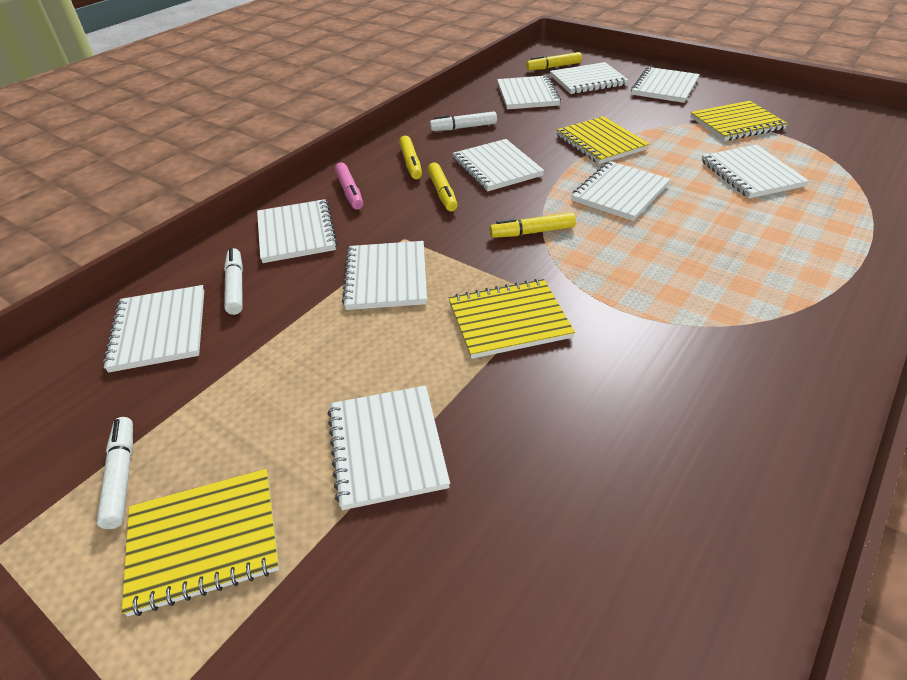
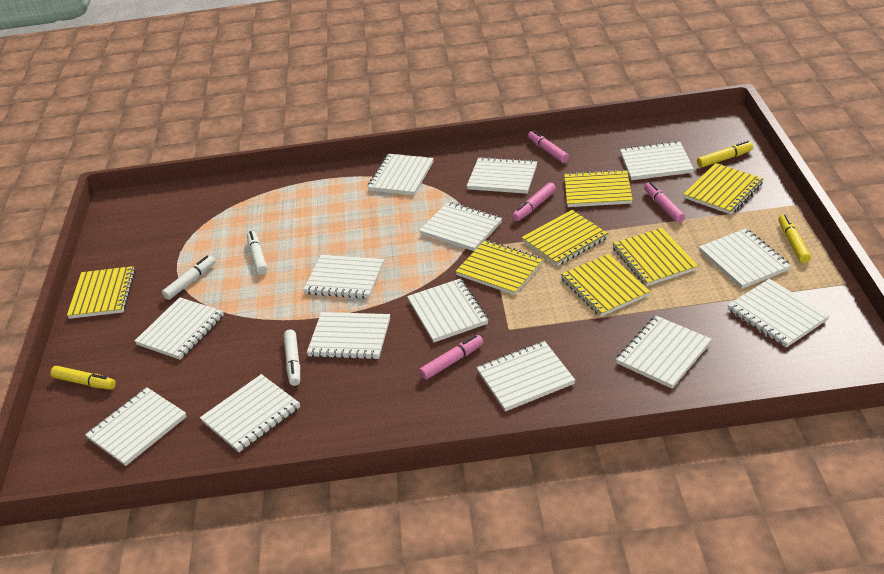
pink marker: [334,163,363,210] = 1 -> [419,335,483,380] [512,183,556,221] [528,130,569,163] [644,182,685,223] = 4
white notebook: [103,285,204,373] [257,199,338,263] [328,386,450,510] [342,241,427,310] [452,139,545,191] [497,75,561,109] [550,62,629,94] [571,161,670,221] [631,67,700,103] [701,145,809,198] = 10 -> [85,387,187,466] [135,297,224,360] [200,374,300,452] [303,255,384,299] [307,312,390,360] [367,154,434,195] [407,279,488,343] [419,202,502,251] [467,157,537,194] [476,341,575,412] [616,316,712,388] [620,141,694,180] [699,228,791,289] [727,279,830,348] = 14
yellow marker: [399,136,422,179] [427,163,458,211] [489,212,576,238] [526,52,582,70] = 4 -> [50,366,116,390] [697,141,753,168] [778,214,811,263] = 3
yellow notebook: [122,469,279,616] [449,279,575,359] [556,116,649,164] [690,101,788,141] = 4 -> [67,266,136,319] [455,240,543,295] [521,210,609,266] [561,254,650,317] [564,169,633,207] [612,228,698,286] [683,163,763,214] = 7

